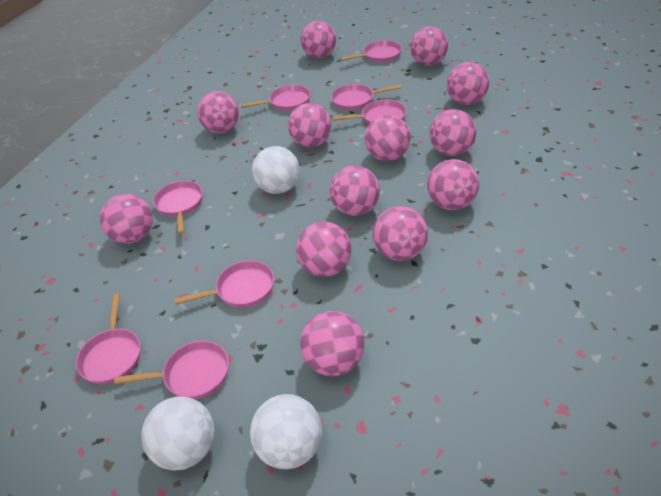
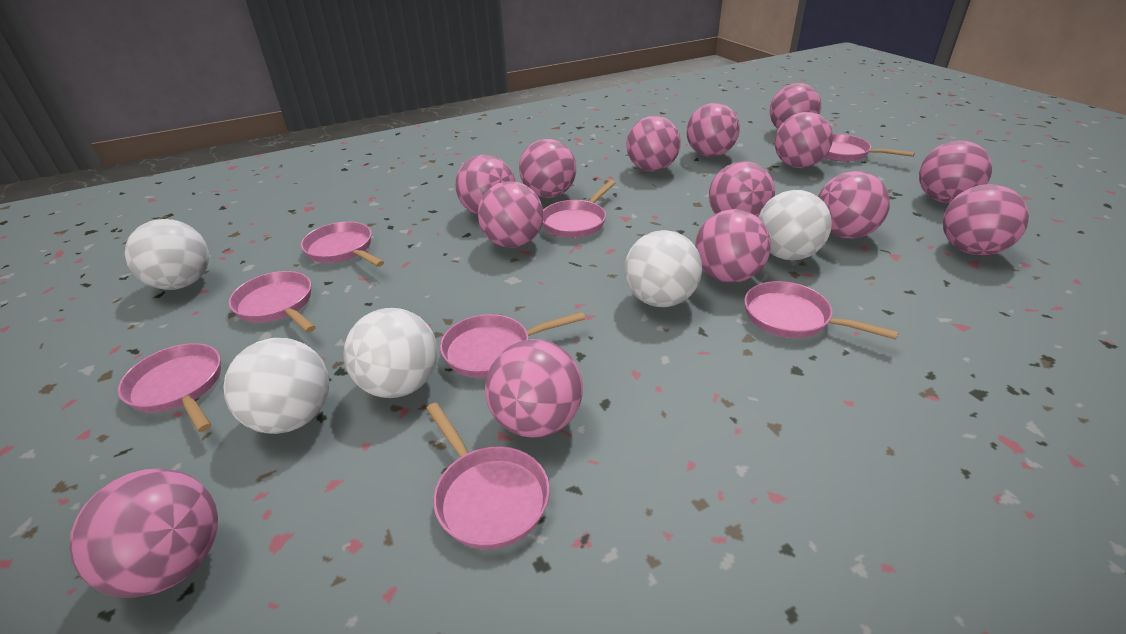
pink ball: [100,194,153,244] [197,91,239,133] [288,103,332,147] [296,222,352,277] [300,311,364,376] [301,21,336,58] [330,166,380,216] [365,115,410,161] [373,206,428,261] [410,26,448,66] [427,159,479,210] [429,109,476,156] [447,62,489,105] = 13 -> [69,469,218,598] [455,155,515,215] [478,181,544,248] [485,339,583,438] [519,139,576,198] [626,116,681,172] [687,103,740,157] [695,209,771,283] [709,161,775,217] [770,83,821,129] [775,112,833,168] [818,171,890,239] [919,140,992,203] [943,184,1029,255] = 14
white ball: [141,396,214,471] [250,394,322,469] [252,146,300,194] = 3 -> [125,219,209,290] [223,338,329,434] [343,308,438,398] [625,230,702,307] [758,190,832,260] = 5

